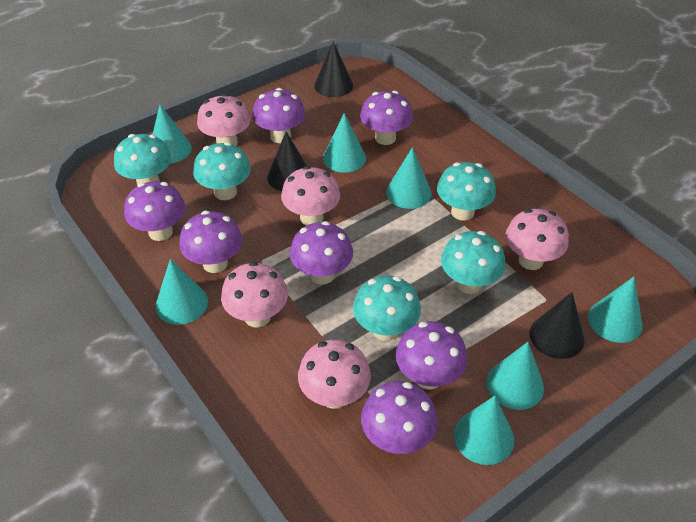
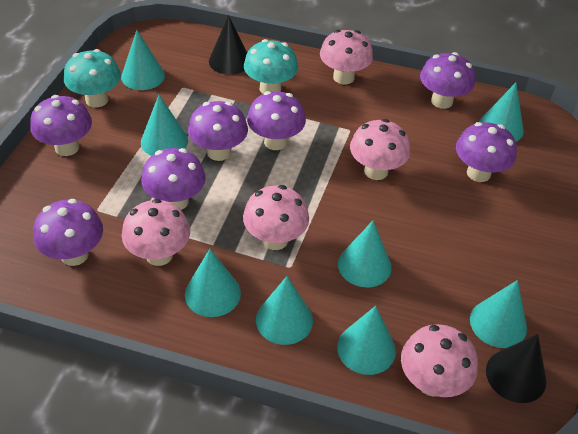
black cone: [267,131,307,191] [314,42,353,97] [530,292,585,359] = 3 -> [209,15,247,75] [486,334,546,403] = 2
turquoise cone: [153,105,192,163] [155,259,208,325] [323,113,366,173] [386,147,432,209] [454,396,514,465] [487,342,544,410] [588,277,642,343] = 7 -> [121,30,165,90] [141,95,188,156] [185,249,241,317] [256,276,313,345] [337,306,396,375] [338,221,392,287] [470,280,527,348] [479,83,524,142] = 8
turquoise mushroom: [114,134,171,186] [193,142,251,200] [353,275,421,341] [437,162,496,221] [441,231,506,294] = 5 -> [64,49,121,107] [244,39,298,94] = 2

